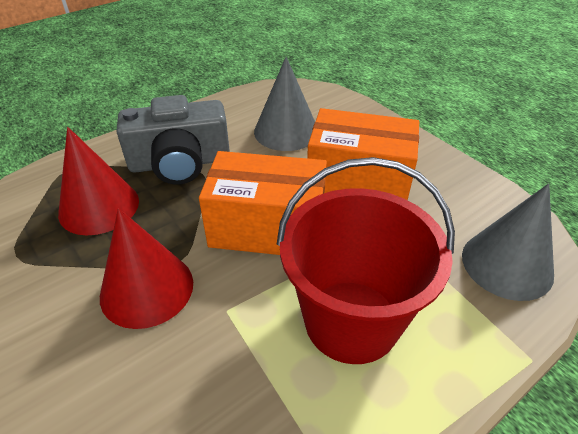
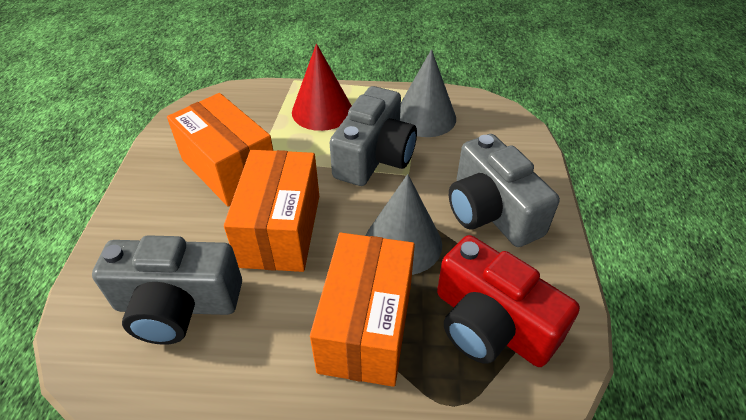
grey camera: [117,95,230,185] = 1 -> [92,235,242,345] [330,86,417,186] [449,134,560,247] = 3
orange box: [199,151,327,255] [307,108,419,200] = 2 -> [167,93,273,207] [224,150,319,272] [310,233,415,387] = 3
red bucket: [276,157,455,364] = 1 -> none = 0
red camera: none = 0 -> [437,235,580,367] = 1
red cone: [58,127,139,235] [100,208,193,329] = 2 -> [292,43,352,131] = 1

